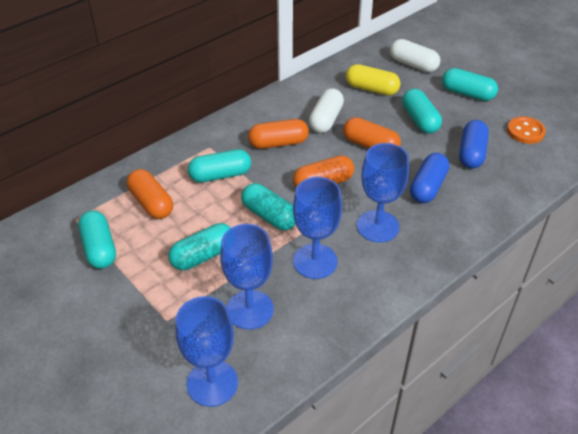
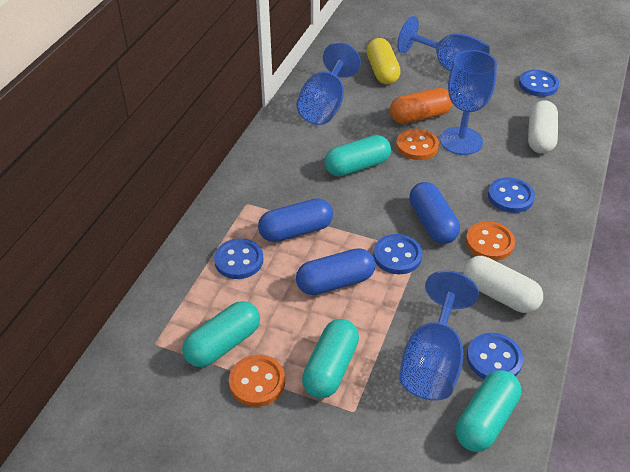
blue button: none = 0 -> [214,238,263,279] [373,234,422,274] [467,333,523,379] [488,177,535,213] [519,70,559,97] = 5
blue capsule: [410,153,450,203] [459,120,489,169] = 2 -> [258,198,333,242] [296,248,375,295] [409,182,460,244] = 3
orange button: [507,116,546,144] = 1 -> [229,355,285,407] [396,129,439,160] [466,221,515,261] = 3
orange capsule: [127,169,173,219] [248,119,309,149] [293,155,354,188] [343,117,401,148] = 4 -> [390,88,453,124] = 1
turquoise capsule: [78,211,116,269] [168,223,231,270] [188,149,251,183] [241,183,296,230] [402,89,442,134] [442,68,498,101] = 6 -> [182,301,260,367] [302,319,359,399] [325,135,391,177] [456,370,521,452] = 4

